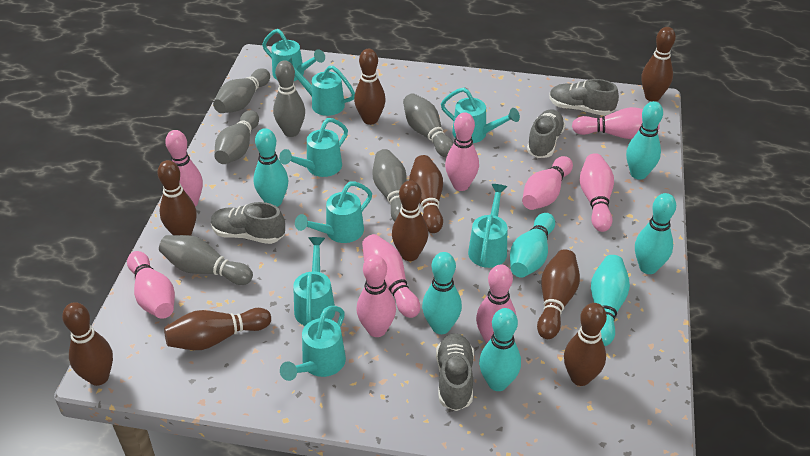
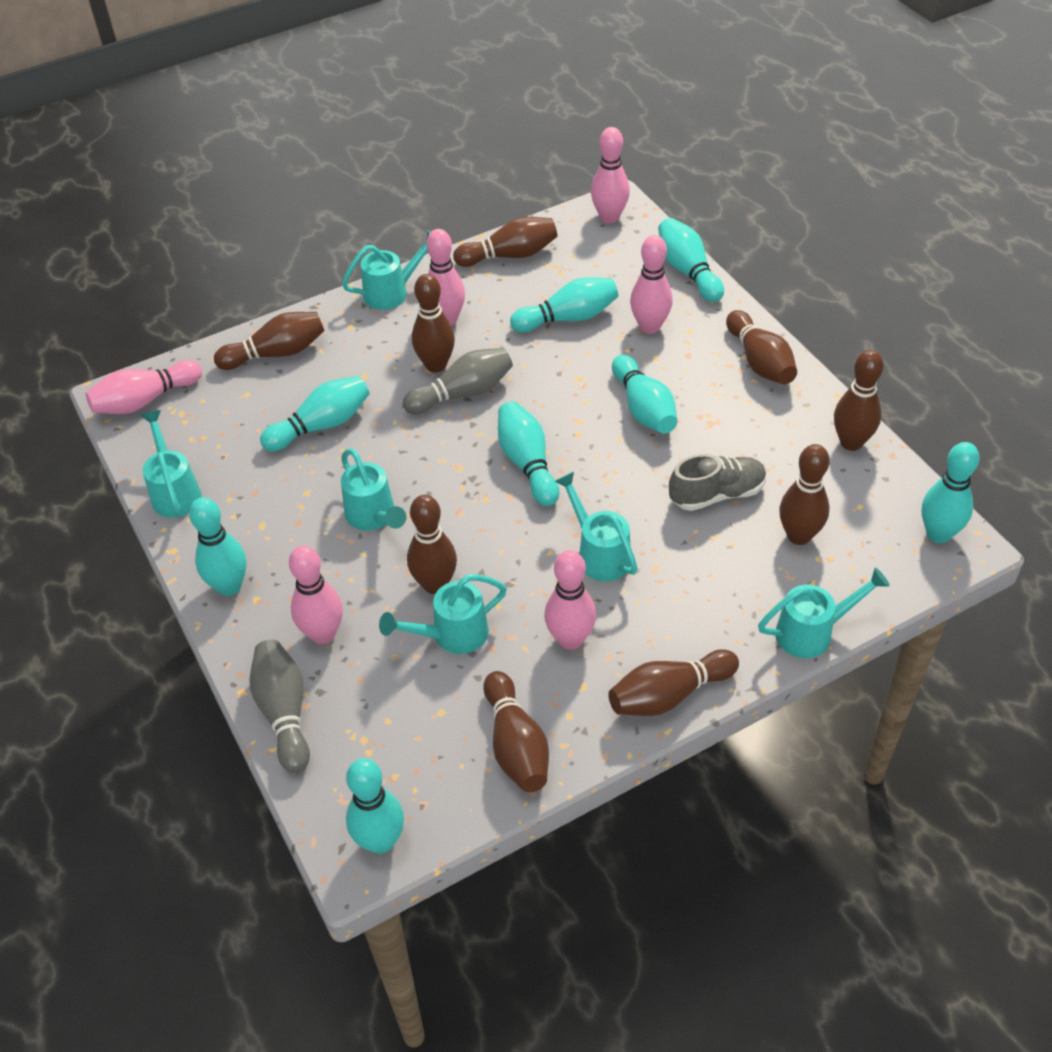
grey bowling pin: [159,235,253,285] [213,68,270,113] [214,110,259,164] [273,60,305,137] [372,149,407,222] [403,93,454,158] = 6 -> [250,640,310,773] [403,348,513,414] = 2
grey shoe: [211,202,285,244] [436,333,474,411] [527,109,566,158] [549,79,619,116] = 4 -> [669,454,766,511] = 1
pink bowling pin: [127,251,175,319] [165,130,203,207] [356,255,396,337] [362,234,420,318] [445,112,479,191] [476,264,516,344] [522,156,573,210] [572,107,660,139] [580,153,614,232] = 9 -> [85,360,202,414] [289,546,343,644] [426,229,465,326] [544,550,596,650] [591,127,630,224] [630,235,673,334] = 6
turquoise bowling pin: [254,128,288,207] [422,252,462,334] [479,308,521,391] [510,213,555,277] [591,255,630,346] [626,101,663,180] [635,193,676,274] = 7 -> [189,497,246,596] [260,376,370,451] [346,758,404,854] [498,401,559,506] [510,277,618,332] [612,355,677,434] [658,218,724,302] [922,442,980,543] = 8
turquoise watering can: [262,29,325,81] [279,118,348,177] [280,306,346,381] [289,58,355,116] [293,237,335,326] [295,182,372,243] [441,88,520,143] [468,184,508,268] = 8 -> [140,410,202,518] [341,448,406,530] [342,230,431,310] [379,574,507,654] [555,472,638,581] [758,568,890,658] = 6

